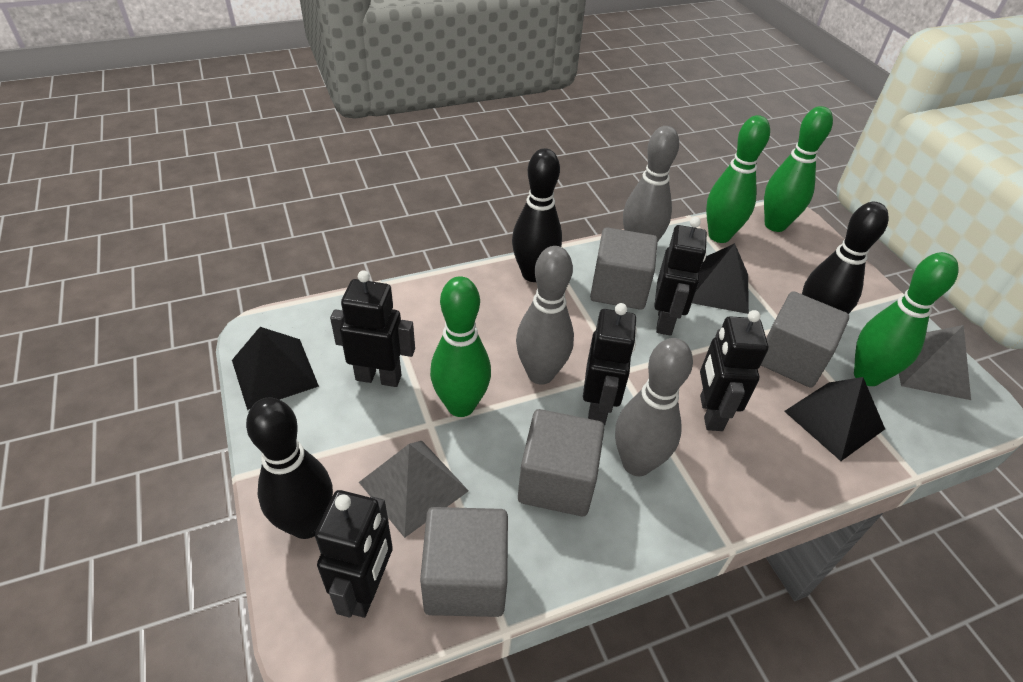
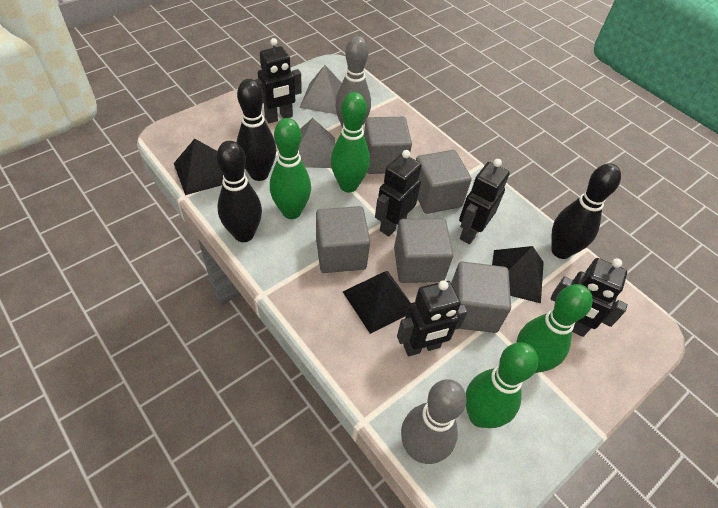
grey bowling pin: [516,246,574,385] [615,338,693,476] [623,126,679,241] = 3 -> [335,36,371,128] [401,379,467,464] = 2
grey cube: [420,507,508,617] [518,409,605,516] [590,227,658,310] [761,291,849,388] = 4 -> [316,206,370,273] [364,117,412,174] [394,218,453,283] [416,150,472,214] [451,261,511,333] = 5

